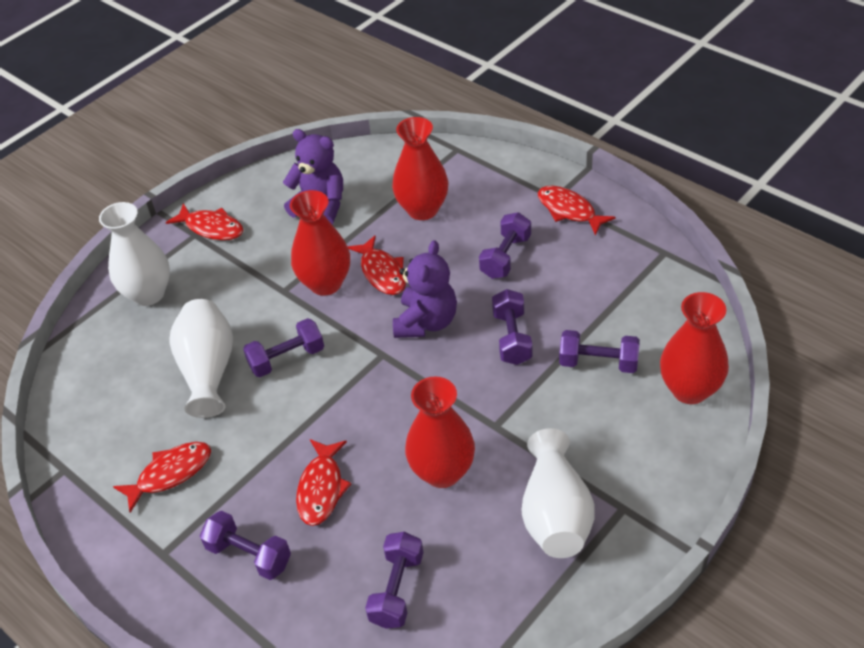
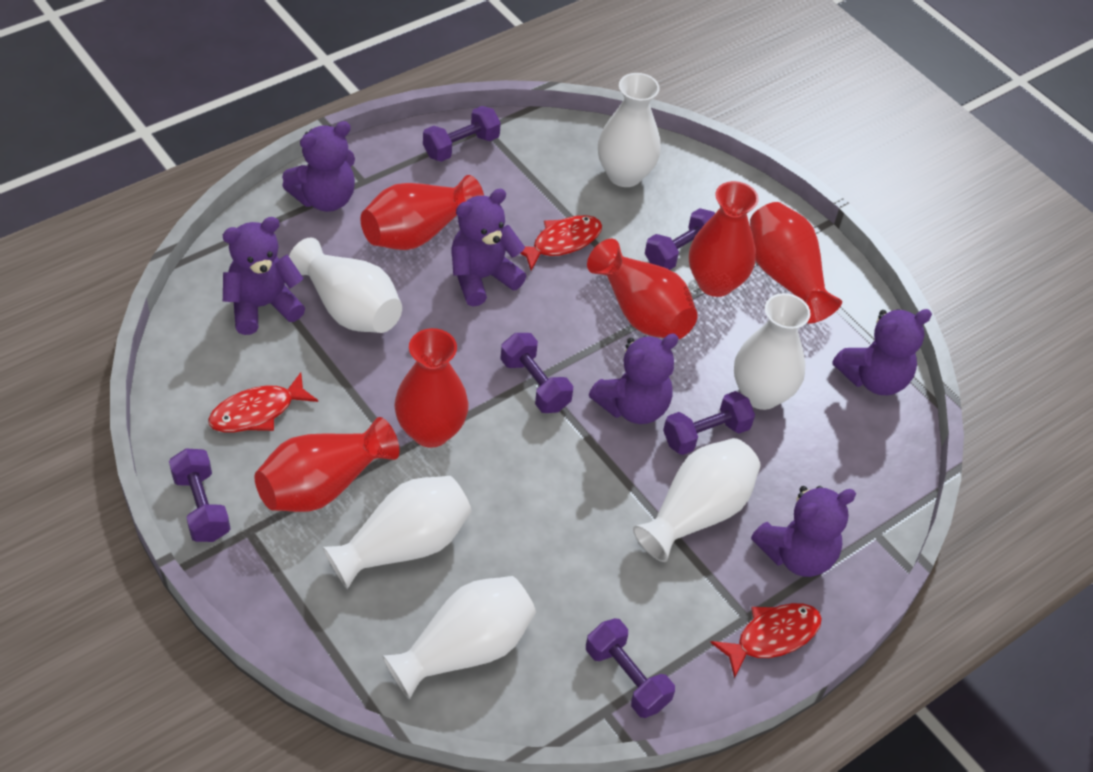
purple teddy bear: [283,129,343,225] [393,240,457,338] = 2 -> [222,217,305,335] [282,121,355,212] [452,189,526,306] [589,333,679,424] [751,486,856,577] [832,309,932,395] = 6
red fish: [113,442,211,513] [166,203,243,240] [296,439,351,526] [348,235,406,295] [538,186,616,236] = 5 -> [208,372,318,432] [520,215,602,271] [710,603,822,679] = 3
red vase: [290,190,350,296] [392,117,449,220] [405,376,475,488] [660,292,729,404] = 4 -> [254,417,400,512] [361,175,484,250] [394,328,469,448] [587,239,698,339] [689,181,759,297] [750,202,842,324] = 6
white vase: [99,202,170,306] [169,299,233,418] [522,428,595,558] = 3 -> [289,237,402,333] [323,476,472,589] [382,576,536,699] [598,73,661,187] [633,438,761,562] [734,293,811,410] = 6

